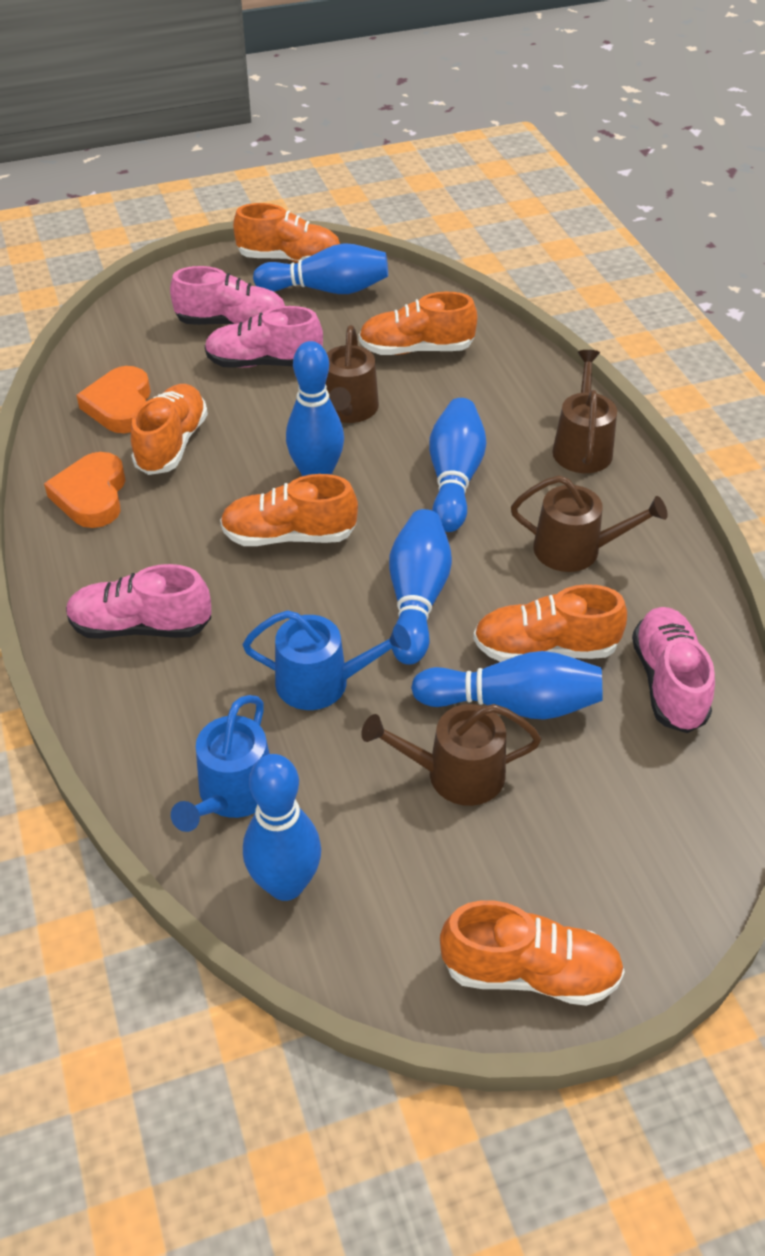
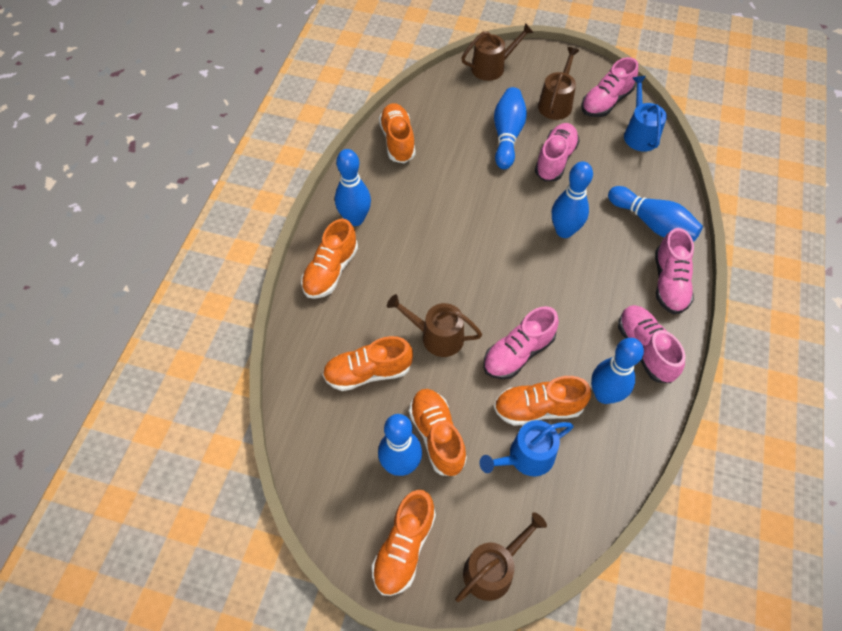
orange heart: [44,452,126,528] [76,366,151,433] = 2 -> none = 0
pink shoe: [66,564,211,639] [170,266,285,325] [204,306,323,368] [632,607,715,733] = 4 -> [483,306,559,379] [535,123,579,181] [581,57,638,117] [618,305,685,383] [655,228,694,314] = 5

